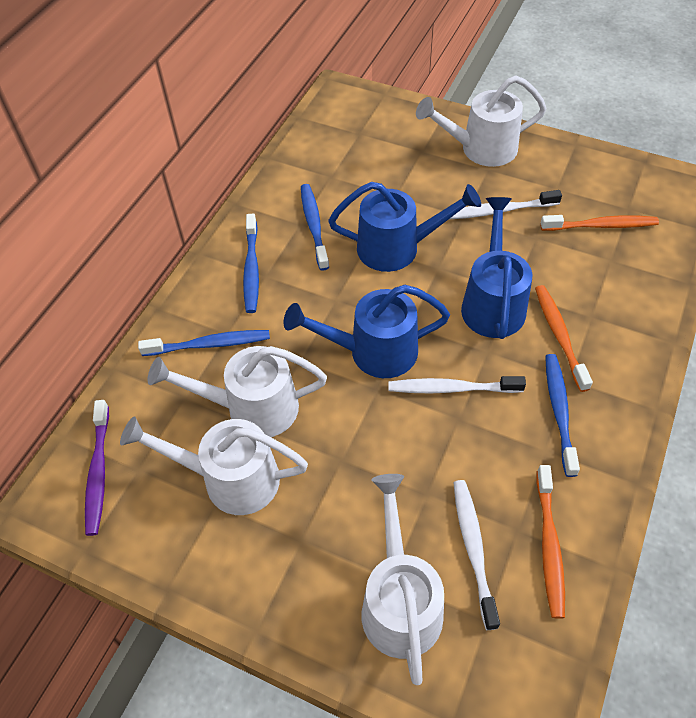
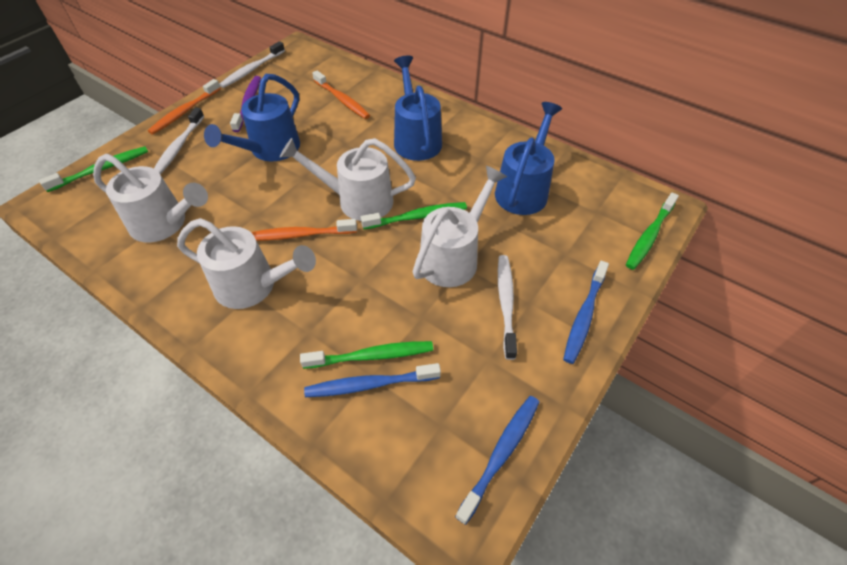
blue toothbrush: [138,330,270,356] [243,214,259,313] [301,184,329,271] [545,354,580,477] = 4 -> [304,363,441,397] [455,396,539,525] [563,261,609,364] = 3
green toothbrush: none = 0 -> [39,146,148,192] [300,341,433,369] [361,202,467,230] [626,193,679,270] = 4

